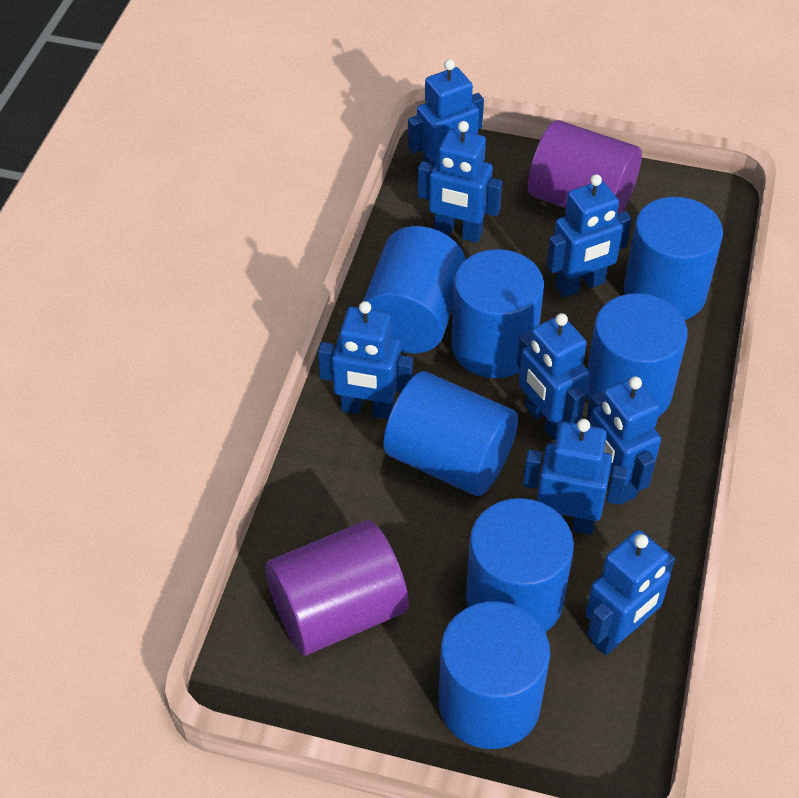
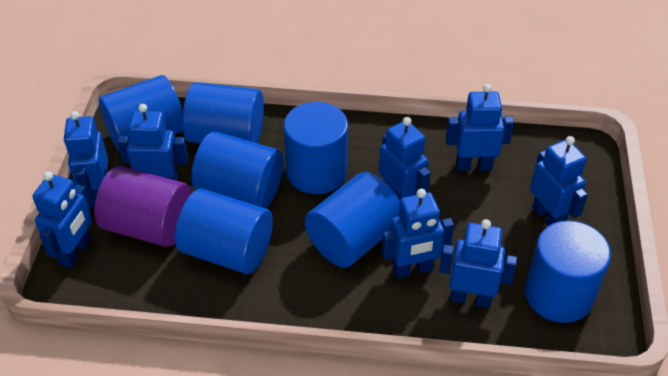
purple cylinder: [265,520,409,656] [528,120,642,214] = 2 -> [94,166,191,247] = 1

